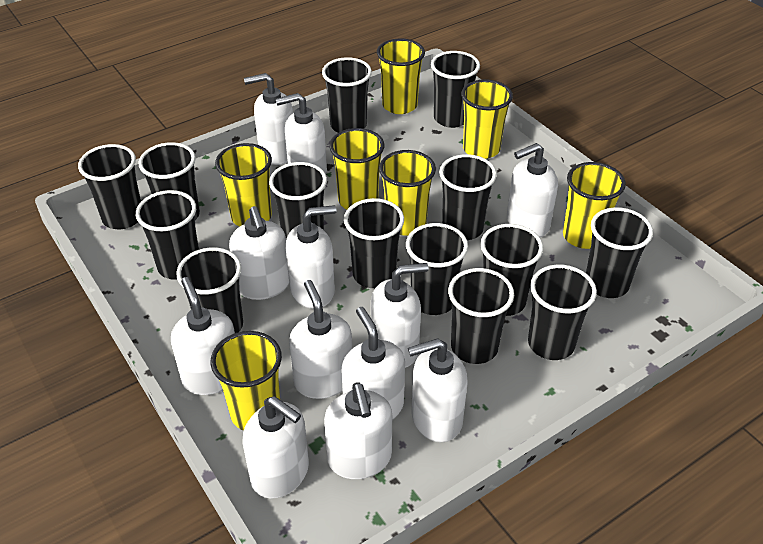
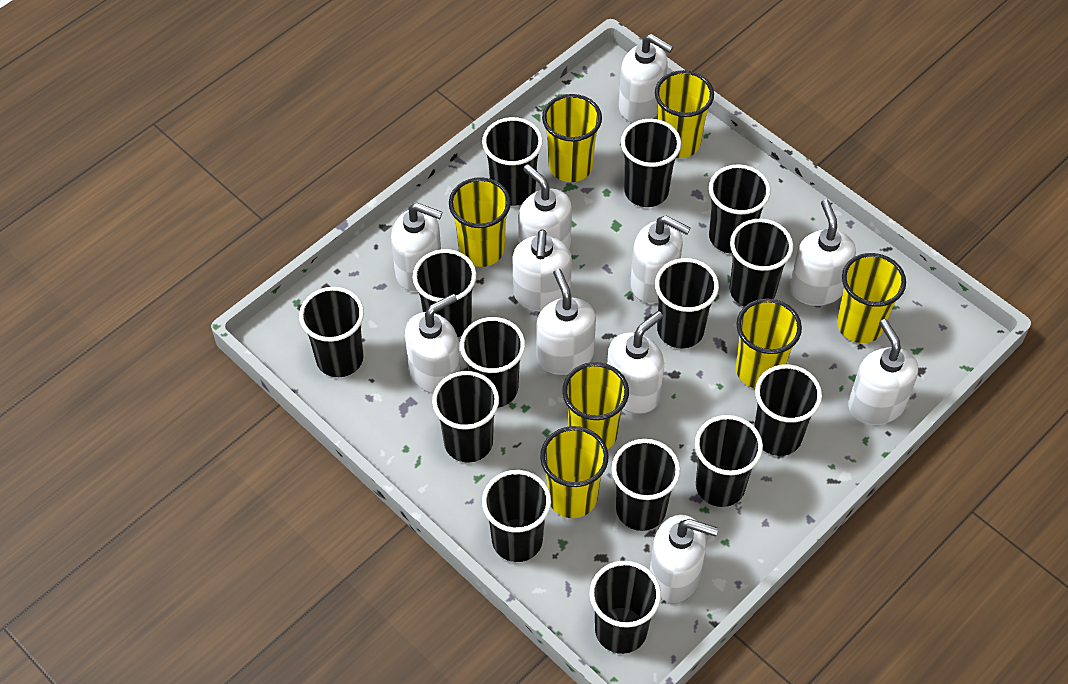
white soap dispenser: [171,277,235,395] [229,206,289,300] [242,396,309,499] [244,73,293,165] [276,93,327,174] [286,205,337,309] [289,280,352,399] [324,382,392,479] [342,307,405,420] [371,263,429,368] [408,338,468,443] [507,143,558,237] = 12 -> [391,203,442,292] [405,294,460,394] [513,229,572,312] [518,164,572,249] [536,269,596,375] [607,311,664,414] [619,34,673,123] [630,216,690,303] [650,515,718,603] [790,199,856,306] [848,319,918,425] = 11

